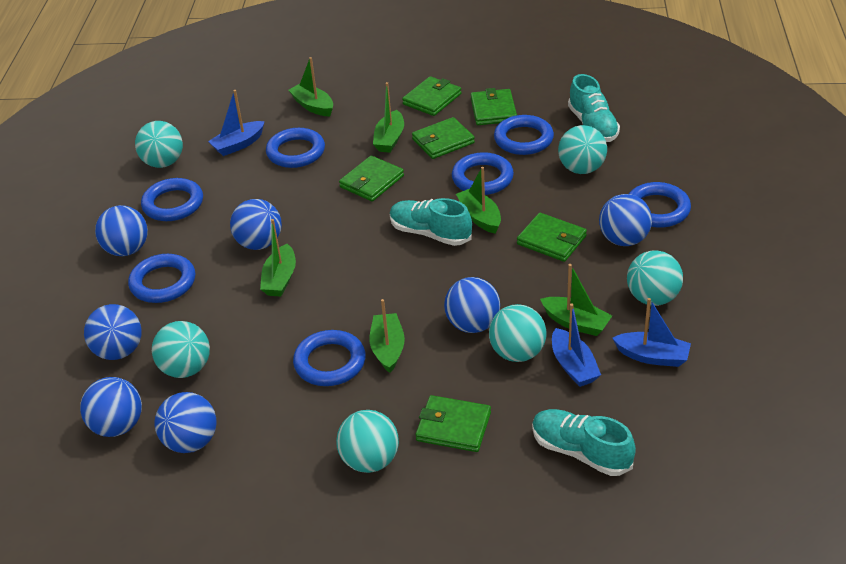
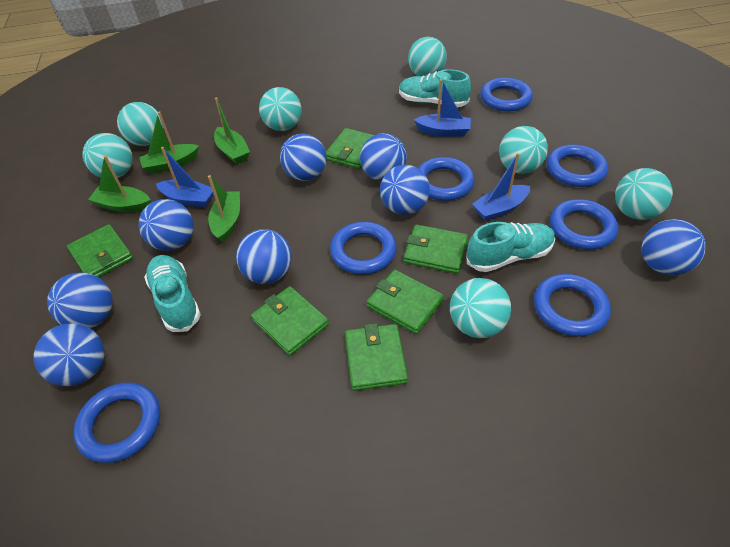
blue ball: [80,377,142,437] [84,304,142,360] [95,205,148,256] [155,392,217,453] [230,199,282,250] [444,277,500,333] [599,194,652,246] = 7 -> [34,323,104,386] [47,272,112,328] [139,199,194,251] [236,229,292,284] [280,134,326,181] [360,133,407,181] [380,165,430,215] [641,219,706,275] = 8
green boat: [260,219,296,296] [289,57,333,116] [369,299,405,373] [373,82,404,153] [456,167,501,234] [540,264,612,336] = 6 -> [88,156,150,213] [139,111,199,174] [208,175,240,243] [214,97,250,164] = 4
turquoise ball: [135,121,183,168] [152,321,210,378] [336,410,399,473] [489,304,546,362] [558,125,607,174] [627,250,683,306] = 6 -> [82,133,133,178] [117,102,163,146] [259,87,302,131] [408,37,447,76] [450,278,511,338] [499,126,548,174] [615,168,673,220] = 7

